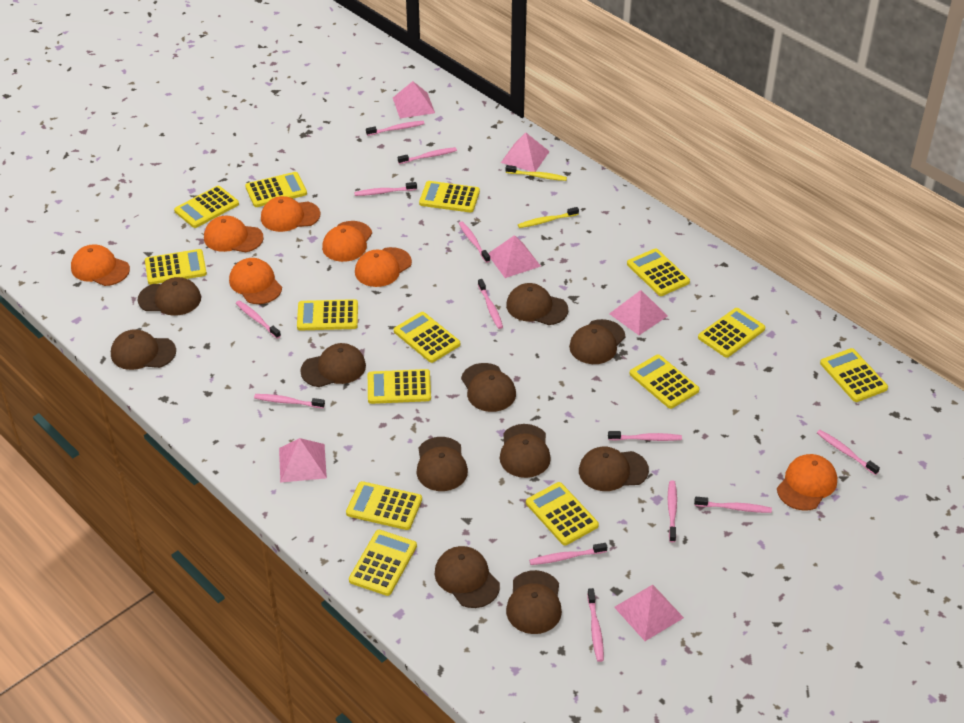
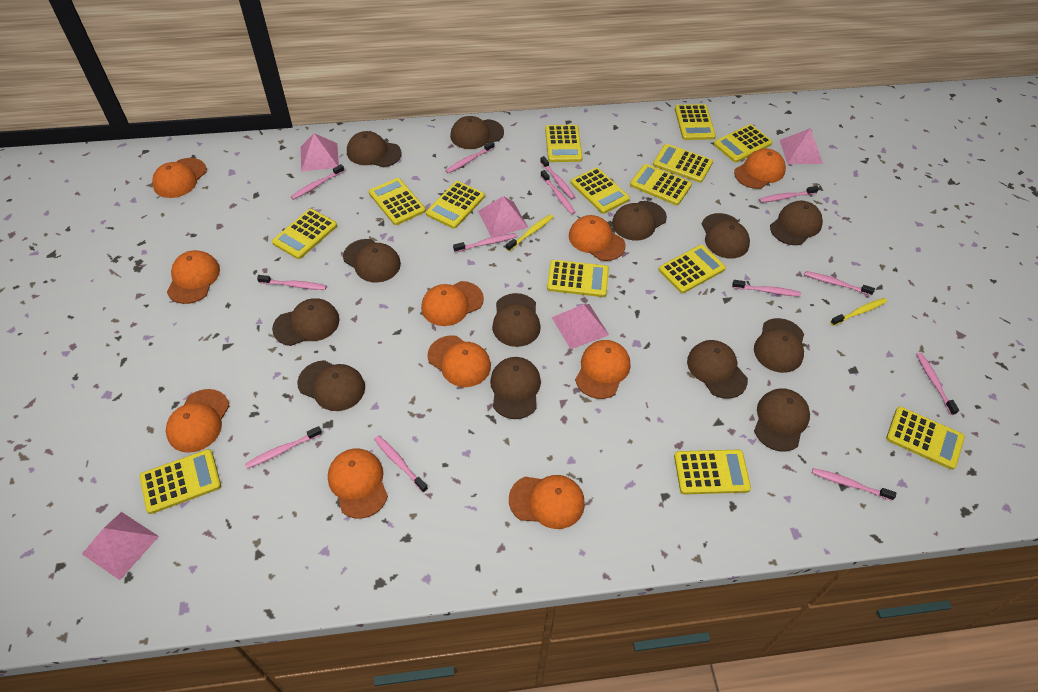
brown cap: [111,329,176,370] [138,277,201,316] [300,343,366,387] [416,437,468,491] [435,546,500,608] [461,363,516,412] [500,424,551,478] [506,283,568,325] [506,570,562,634] [569,319,625,364] [579,446,649,491] = 11 -> [272,298,340,346] [297,360,365,411] [343,239,401,283] [347,131,402,167] [450,116,504,149] [490,357,541,419] [492,293,541,347] [612,201,667,240] [687,340,748,399] [702,213,750,258] [754,318,804,373] [754,388,810,452] [770,201,823,245] = 13
orange cap: [71,244,130,286] [204,215,264,252] [229,258,282,304] [261,196,320,232] [322,221,372,262] [355,247,412,287] [777,454,837,511] = 7 -> [152,158,207,198] [166,389,229,453] [167,250,220,304] [328,448,388,519] [421,281,484,326] [428,335,491,387] [509,475,585,529] [569,215,625,261] [575,340,630,399] [734,149,786,189] = 10
pink pyramid: [279,438,327,483] [393,81,435,118] [488,235,541,278] [501,133,550,172] [609,290,667,335] [614,585,684,641] = 6 -> [82,512,159,580] [301,133,339,171] [478,196,528,237] [552,304,609,349] [780,128,823,164] = 5

